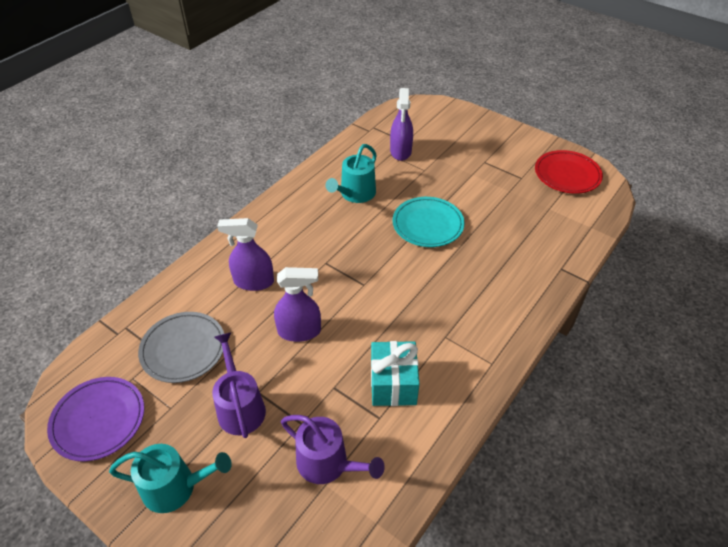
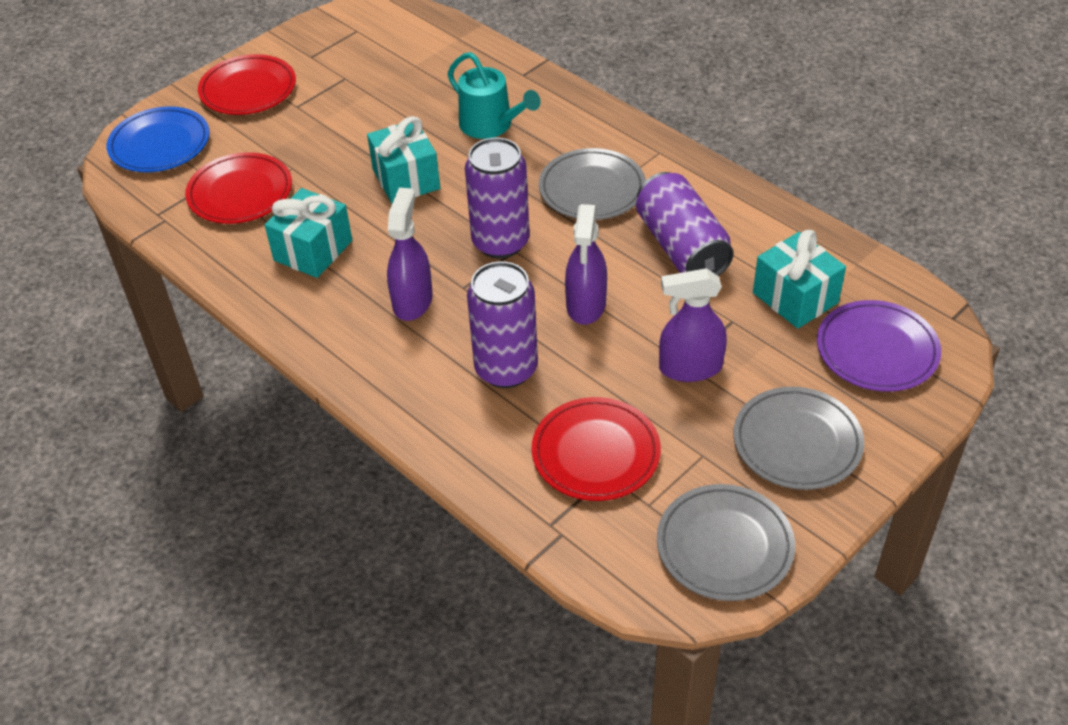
blue plate: none = 0 -> [107,106,210,172] = 1
grey plate: [138,312,224,383] = 1 -> [539,148,646,220] [657,484,795,601] [733,387,864,490] = 3
purple can: none = 0 -> [465,138,530,258] [467,261,538,388] [636,172,734,276] = 3
purple watering can: [212,333,266,438] [281,415,385,484] = 2 -> none = 0
red plate: [535,150,603,194] = 1 -> [185,152,292,224] [198,54,296,115] [532,397,661,501] = 3
turquoise gift: [371,341,419,406] = 1 -> [265,188,352,278] [367,116,440,203] [753,230,846,329] = 3
turquoise plate: [393,197,465,247] = 1 -> none = 0
turquoise watering can: [109,444,232,513] [325,144,377,203] = 2 -> [448,52,541,139] = 1

